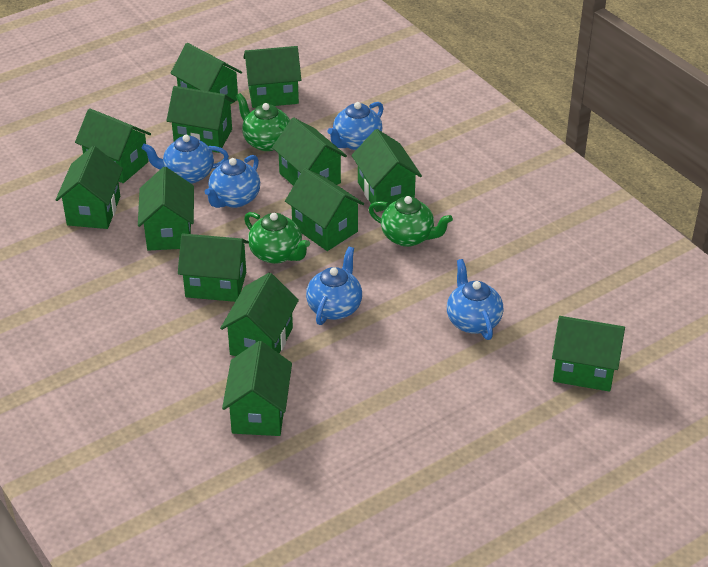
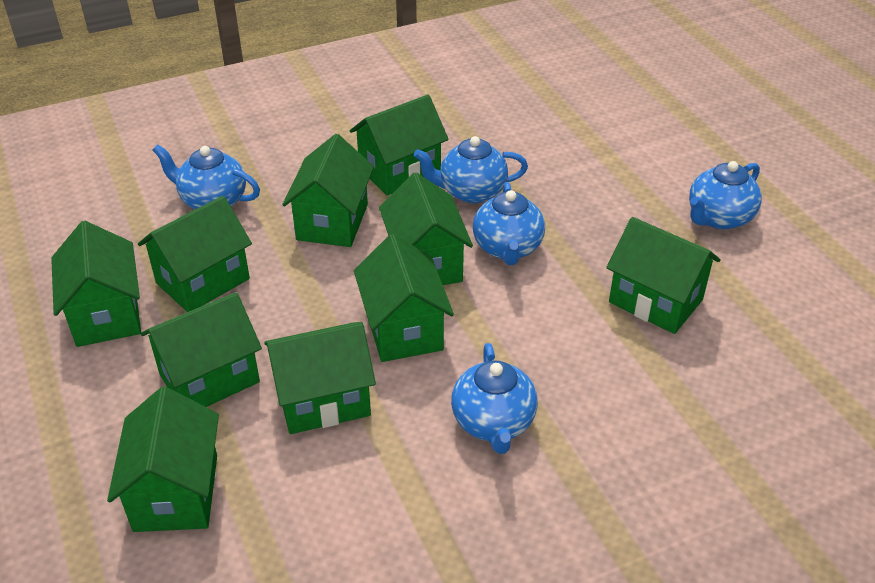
green house: [56,146,123,229] [75,108,151,183] [138,167,194,250] [166,86,235,153] [170,43,242,104] [178,234,249,302] [220,273,299,356] [222,341,292,436] [243,46,301,108] [272,117,347,186] [285,168,364,251] [351,129,422,212] [552,316,625,392] = 13 -> [51,221,141,347] [107,387,219,532] [138,196,252,312] [141,292,262,407] [264,322,376,434] [282,134,374,247] [350,95,449,196] [354,234,454,362] [379,172,473,285] [606,217,721,334] = 10
green teapot: [236,93,290,151] [244,212,310,264] [369,196,453,247] = 3 -> none = 0

